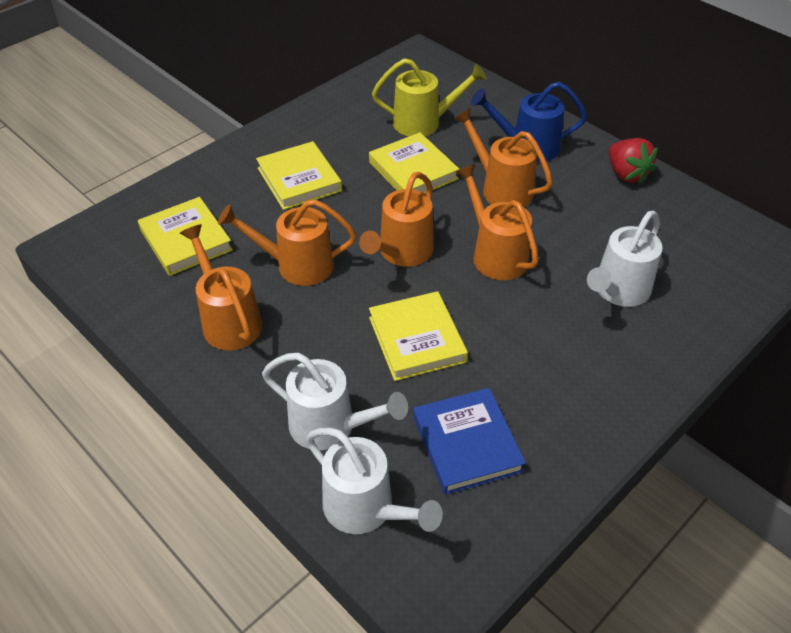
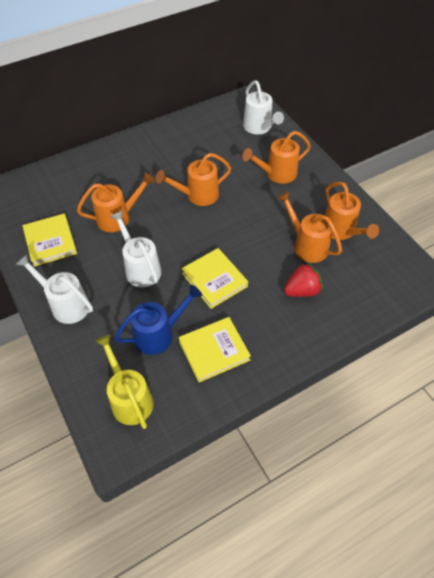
blue book: [413,388,526,495] = 1 -> none = 0
yellow book: [138,197,233,276] [256,141,342,210] [369,132,459,194] [369,291,468,381] = 4 -> [22,214,77,267] [179,317,251,382] [181,248,248,309] = 3

